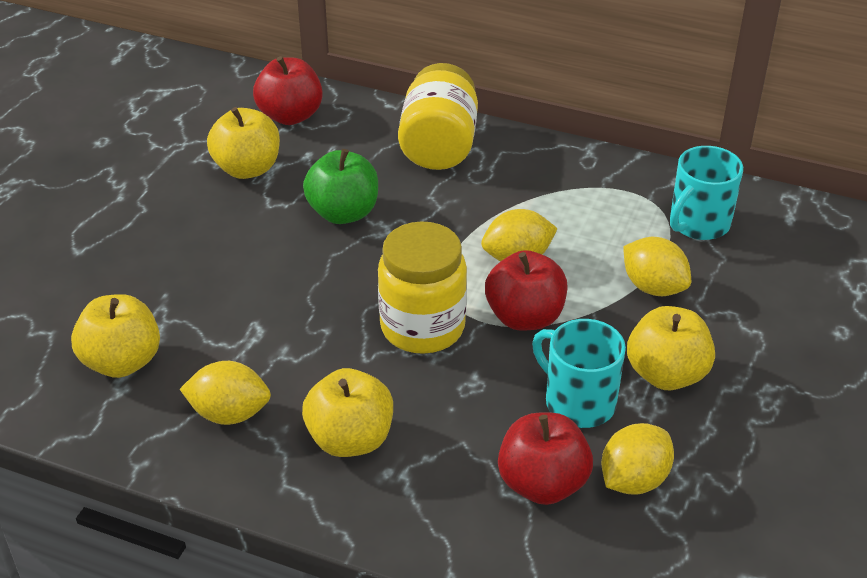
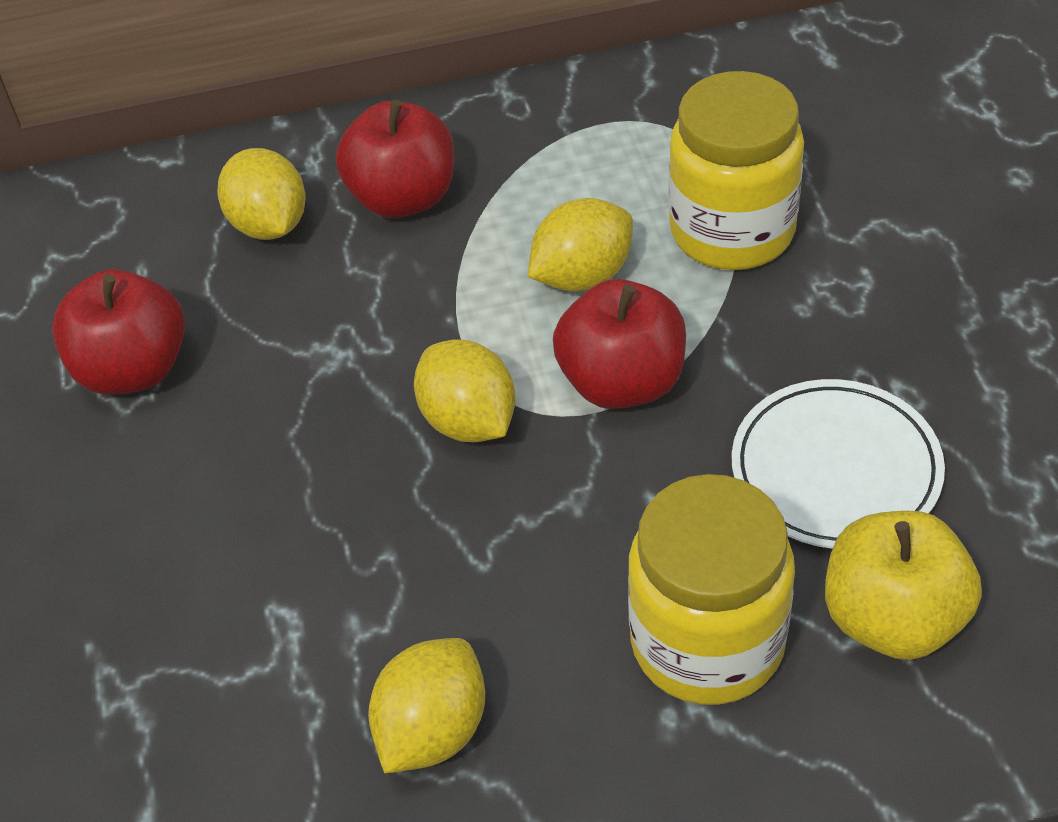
green apple: [303,149,378,224] = 1 -> none = 0
turquoise mug: [532,319,626,428] [670,146,743,240] = 2 -> none = 0
white plate: none = 0 -> [732,379,945,549] = 1
yellow apple: [71,294,160,378] [207,107,280,179] [302,368,393,457] [627,306,715,390] = 4 -> [825,511,982,660] = 1

